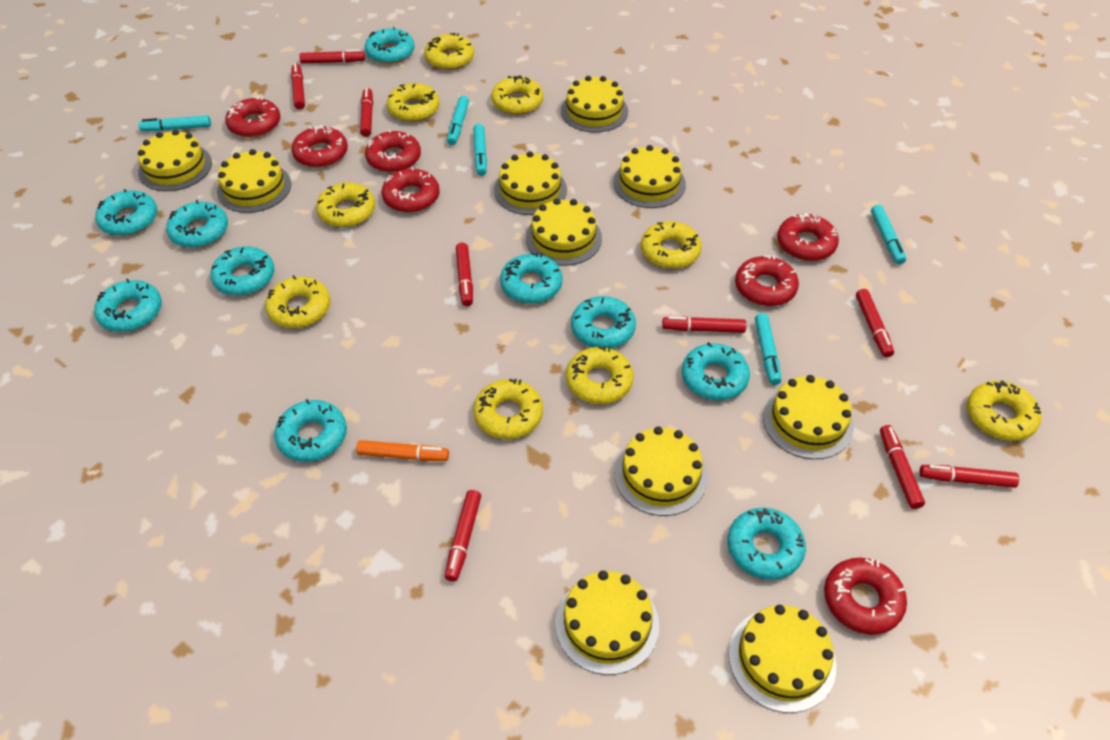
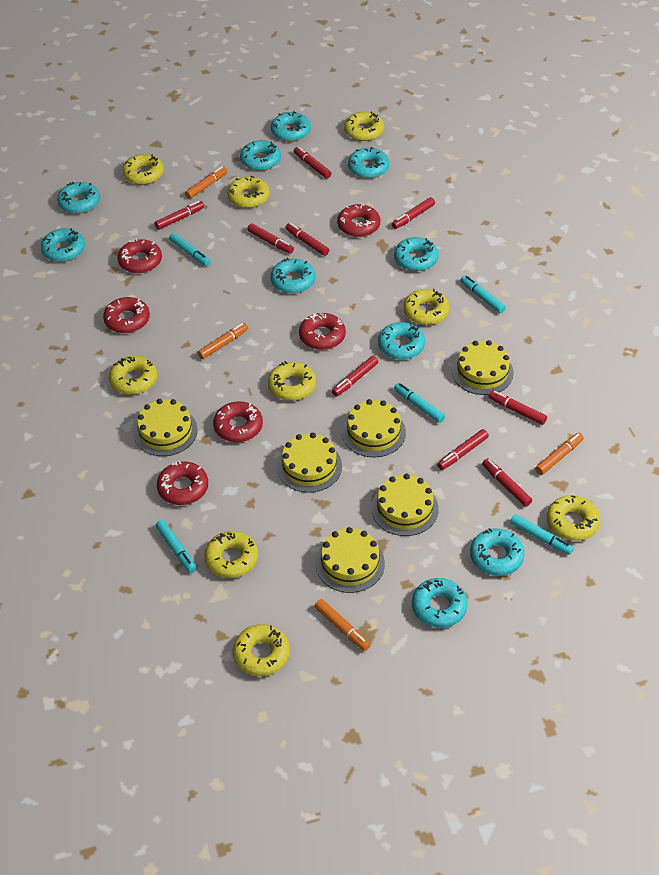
orange marker: [356,440,449,461] = 1 -> [185,166,227,199] [197,323,248,359] [314,599,371,651] [535,433,584,475] = 4
red donut: [225,96,280,137] [291,125,348,168] [365,130,421,173] [382,167,439,213] [735,255,799,306] [777,213,839,261] [824,558,907,635] = 7 -> [103,297,150,333] [117,239,162,273] [157,461,208,505] [213,401,263,442] [299,313,346,350] [337,204,381,237] = 6
yellow cake: [138,129,212,191] [217,149,291,213] [494,151,567,215] [526,198,602,266] [555,571,659,675] [561,76,628,133] [613,145,686,208] [614,427,708,516] [728,605,836,713] [763,375,854,459] = 10 -> [134,399,198,456] [277,433,342,493] [315,527,385,593] [342,399,406,457] [371,474,439,536] [452,340,514,395] = 6

